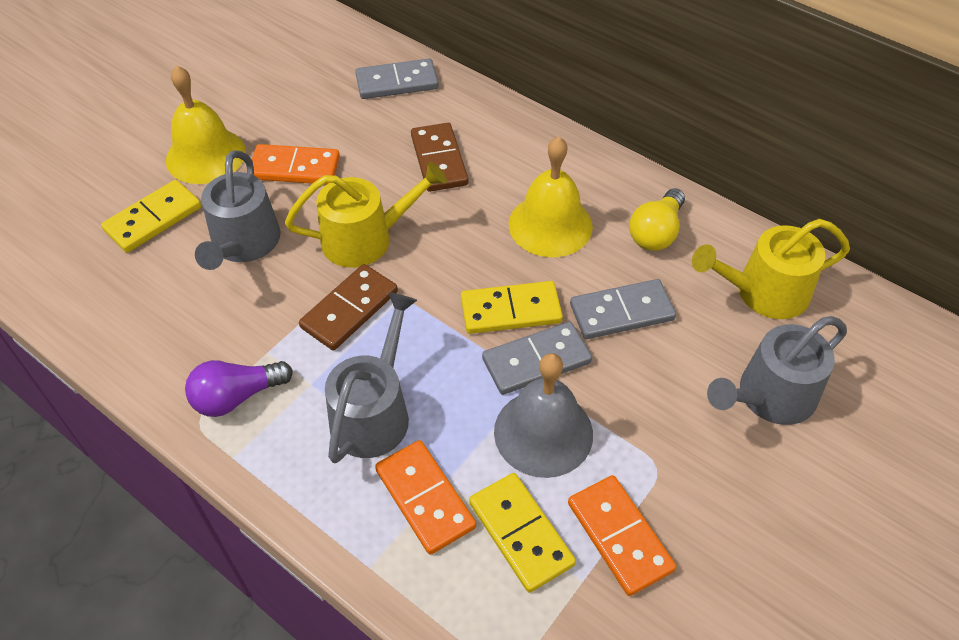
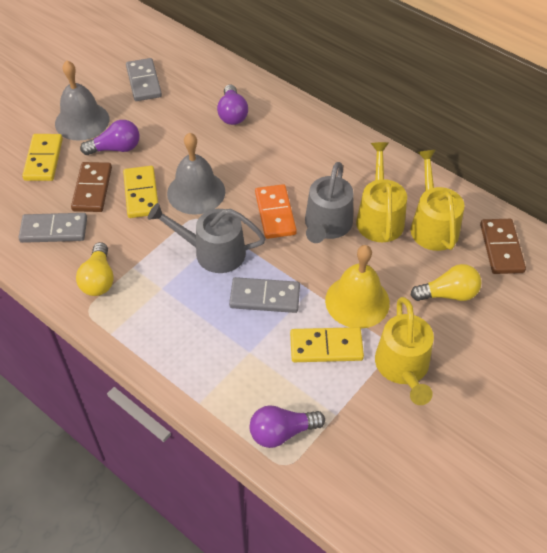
grey bell: [494,353,593,478] = 1 -> [55,60,109,141] [167,132,225,215] = 2
grey watering can: [195,150,281,270] [325,292,417,463] [707,316,847,425] = 3 -> [148,203,266,273] [305,162,353,243] = 2
orange domino: [252,144,340,185] [375,440,476,555] [568,475,676,596] = 3 -> [255,184,297,239] = 1
purple light bulb: [185,360,293,417] = 1 -> [80,120,140,155] [217,85,248,125] [249,405,325,448] = 3
yellow bell: [166,65,246,184] [509,136,593,257] = 2 -> [325,245,390,329] = 1
yellow light bulb: [629,188,685,251] = 1 -> [76,242,114,296] [411,264,481,301] = 2
yellow watering can: [285,162,447,268] [692,219,850,319] = 2 -> [356,142,407,242] [375,297,434,405] [411,150,464,251] = 3

